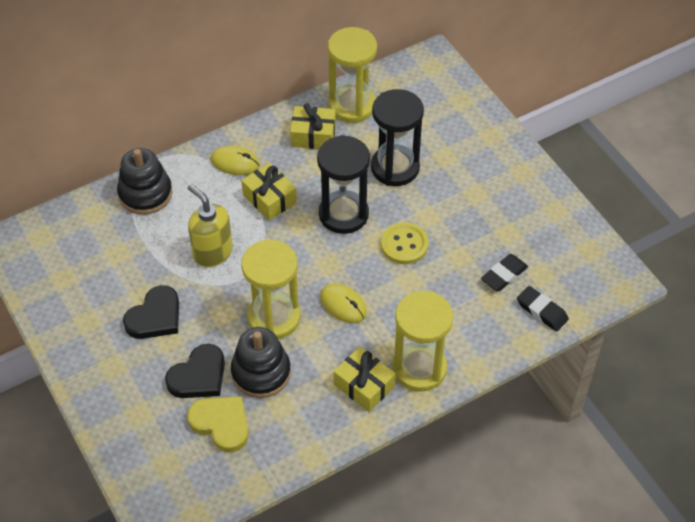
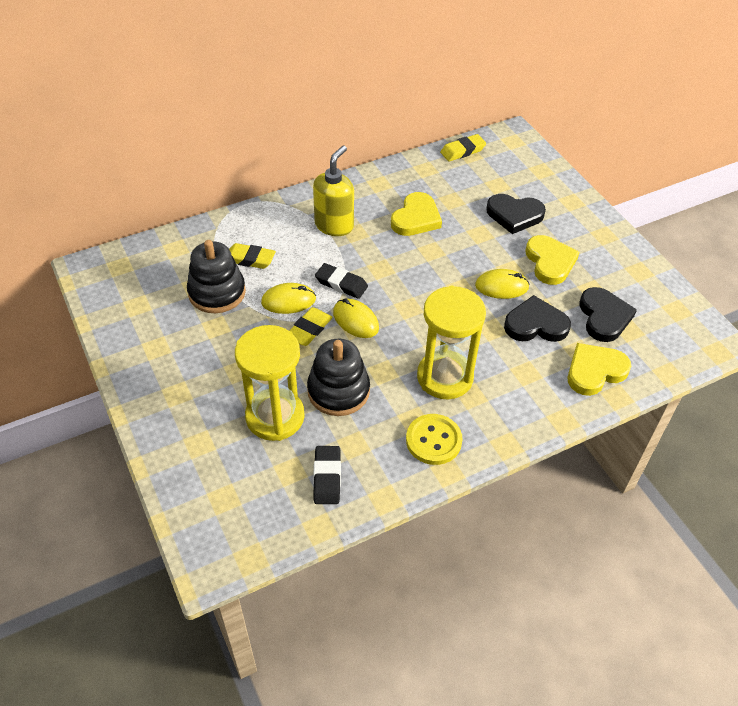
black heart: [123,285,179,339] [165,344,225,398] = 2 -> [486,194,546,234] [504,295,571,342] [579,287,637,342] = 3
black hourglass: [317,135,370,234] [371,89,424,186] = 2 -> none = 0
yellow eraser: none = 0 -> [229,243,276,269] [289,307,333,346] [440,134,486,162] = 3
yellow gift: [241,163,297,221] [290,103,336,149] [334,347,396,412] = 3 -> none = 0
yellow heart: [187,396,248,453] = 1 -> [391,192,442,236] [525,235,580,285] [567,343,632,396] = 3
yellow hourglass: [241,240,300,339] [328,27,377,123] [392,291,453,392] = 3 -> [235,325,305,441] [417,286,486,399] = 2
yellow mouse: [210,146,260,175] [320,283,367,323] = 2 -> [261,283,316,314] [333,298,379,338] [475,269,530,299] = 3

